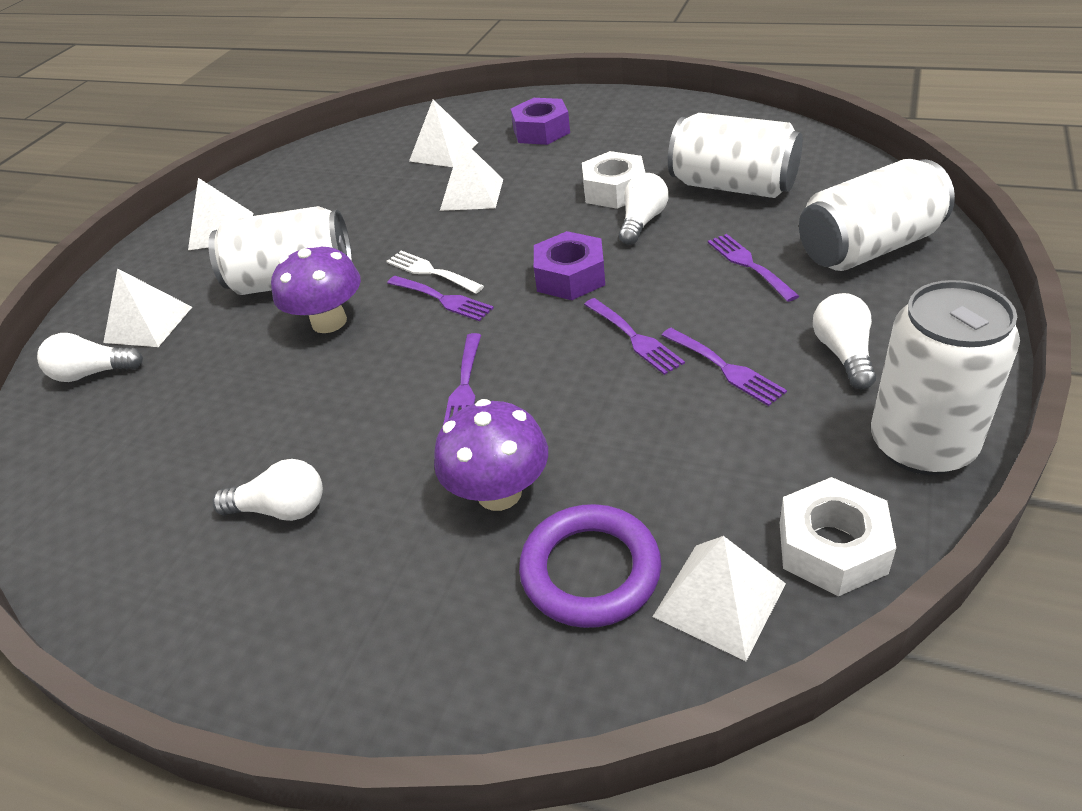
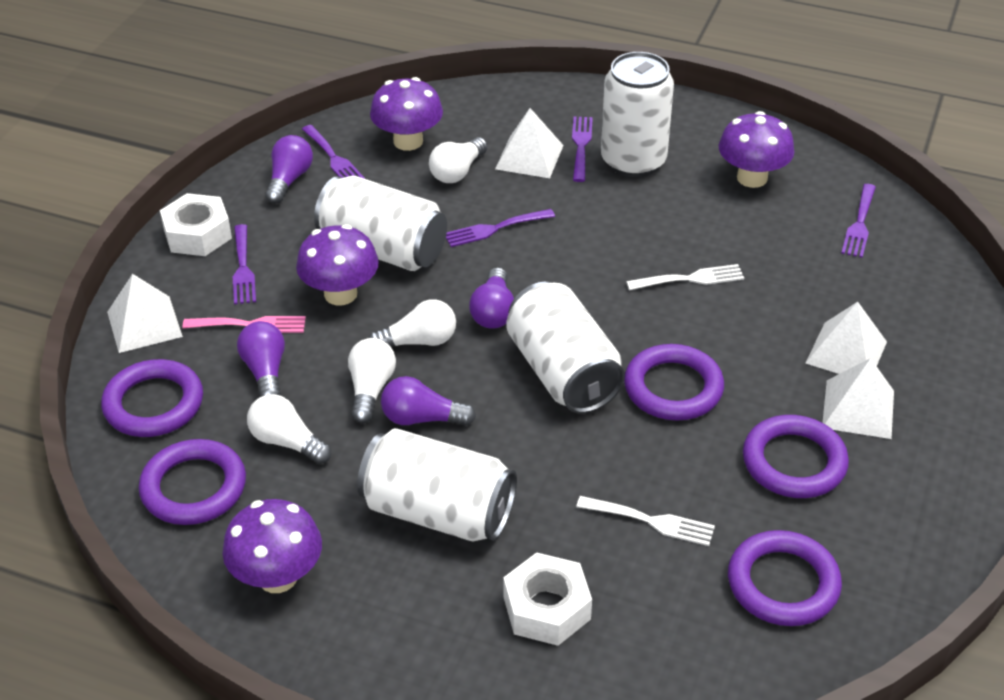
pink fork: none = 0 -> [182,316,306,333] = 1
purple light bulb: none = 0 -> [237,321,285,397] [265,135,313,204] [381,376,476,426] [469,267,514,329] = 4
purple mushroom: [271,243,361,333] [434,399,548,511] = 2 -> [222,499,322,593] [296,224,379,305] [370,77,443,151] [719,111,794,188] = 4
purple nut: [511,98,570,145] [534,231,605,300] = 2 -> none = 0
purple ring: [519,504,661,628] = 1 -> [101,359,203,437] [138,439,246,525] [624,344,724,421] [728,530,842,626] [743,415,849,498] = 5
white fork: [386,251,484,294] = 1 -> [576,496,715,546] [626,264,744,290] = 2
white pyramid: [103,268,192,347] [188,178,254,250] [409,99,478,167] [440,139,503,211] [653,536,786,661] = 5 -> [107,274,183,353] [495,108,563,178] [806,302,887,374] [822,358,894,439] = 4

